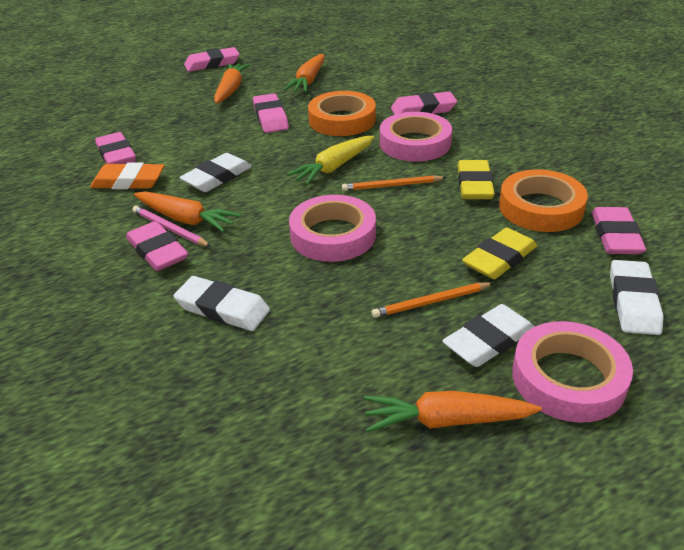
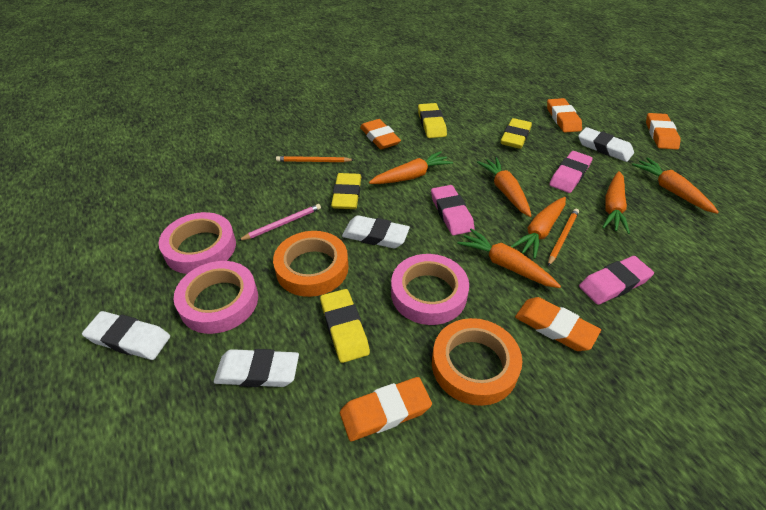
orange carrot: [134,191,241,232] [214,63,250,104] [284,54,325,92] [364,391,542,432] = 4 -> [369,151,453,184] [457,229,561,288] [477,157,532,217] [511,197,566,259] [602,171,630,234] [632,157,719,214] = 6
orange eraser: [90,162,164,189] = 1 -> [340,377,432,441] [360,119,401,149] [515,297,601,351] [547,98,582,133] [646,113,681,150] = 5
pink eraser: [95,132,136,164] [126,221,188,271] [184,47,240,72] [253,93,289,133] [391,92,457,115] [592,207,646,254] = 6 -> [431,185,475,235] [549,151,593,193] [579,256,654,305] = 3
yellow carrot: [287,136,374,185] = 1 -> none = 0
yellow eraser: [458,160,495,199] [462,228,537,279] = 2 -> [320,289,370,363] [331,173,361,209] [418,103,447,138] [501,118,532,149] = 4

